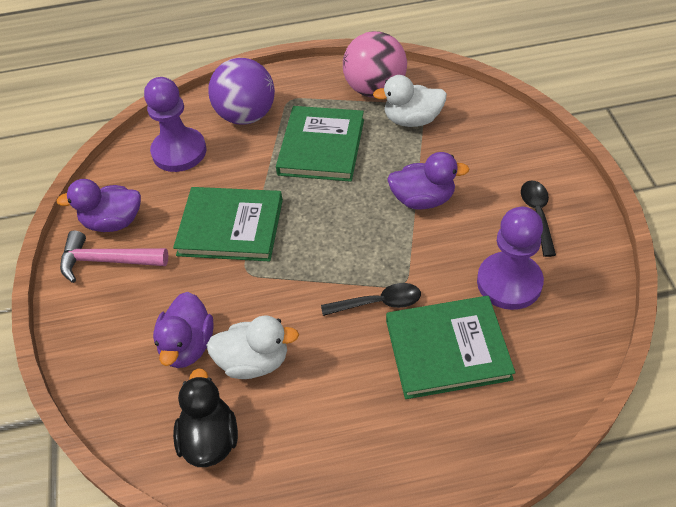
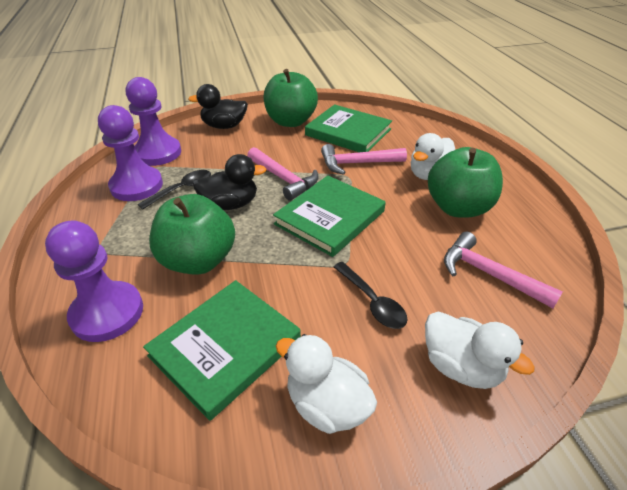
black duck: [173,368,238,467] = 1 -> [188,84,248,129] [192,154,266,210] = 2
green apple: none = 0 -> [149,194,235,275] [263,69,318,127] [428,147,503,218] = 3
pink ball: [343,31,407,98] = 1 -> none = 0
pink hammer: [60,230,168,283] = 1 -> [247,147,319,201] [321,144,407,175] [444,232,563,308] = 3
purple ball: [209,58,275,125] = 1 -> none = 0
purple duck: [57,179,141,232] [153,292,214,368] [387,152,469,209] = 3 -> none = 0
purple pawn: [144,77,206,172] [477,206,544,310] = 2 -> [45,220,143,342] [98,105,163,201] [126,77,181,166] = 3
white duck: [206,315,299,379] [373,75,447,127] = 2 -> [276,334,377,434] [411,133,455,180] [425,312,535,389] = 3

